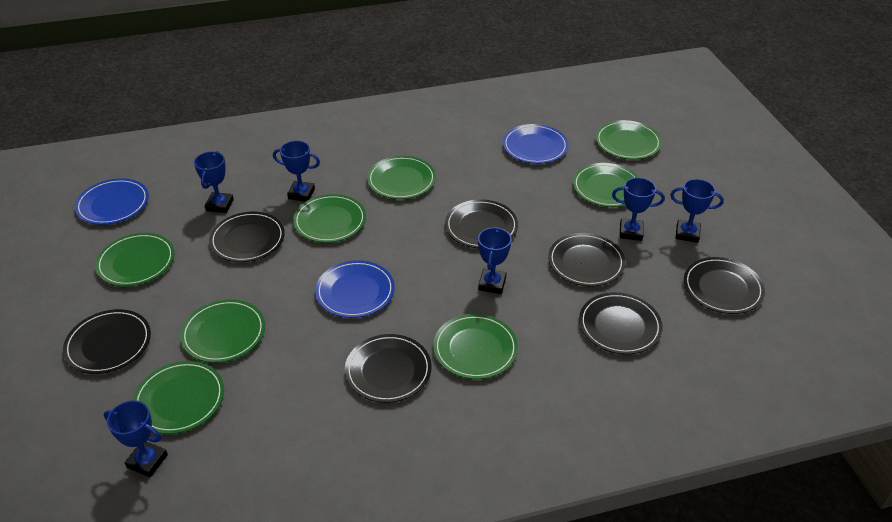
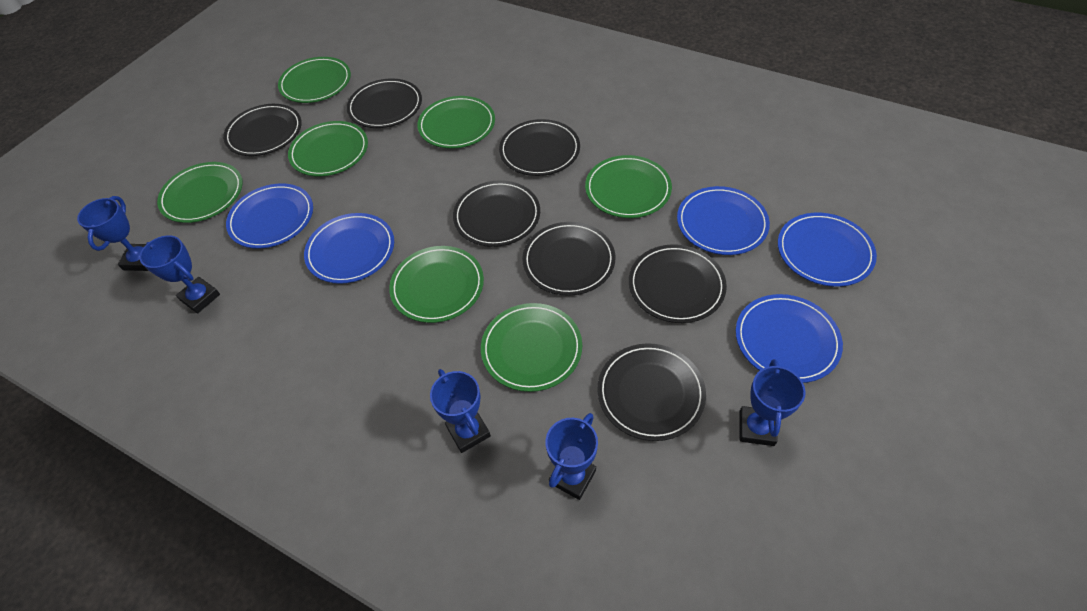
blue plate: [75,178,149,225] [315,260,395,318] [503,124,568,164] = 3 -> [226,183,313,248] [304,213,394,284] [677,186,770,255] [736,294,843,383] [778,213,877,287] = 5
blue trophy: [104,400,168,477] [194,151,234,213] [273,141,320,202] [478,227,512,294] [612,177,665,241] [670,179,724,243] = 6 -> [77,196,149,271] [139,235,220,314] [430,369,491,453] [545,413,598,500] [739,359,806,446] = 5
green plate: [95,233,174,286] [133,361,224,434] [180,299,265,363] [293,194,366,243] [367,156,436,199] [433,314,518,379] [573,163,638,207] [596,120,662,160] = 8 -> [157,162,243,223] [278,57,351,103] [288,121,368,176] [389,246,484,323] [417,96,495,149] [481,303,582,392] [585,155,672,218] = 7

